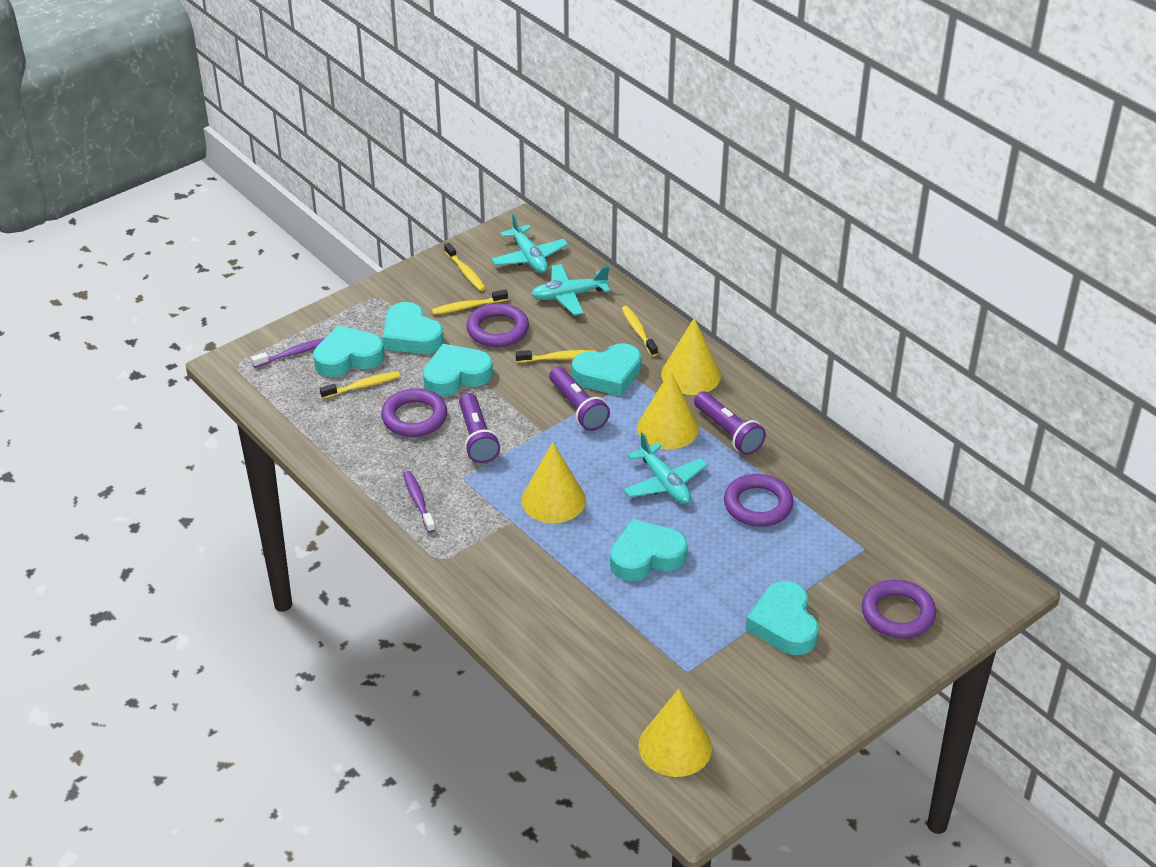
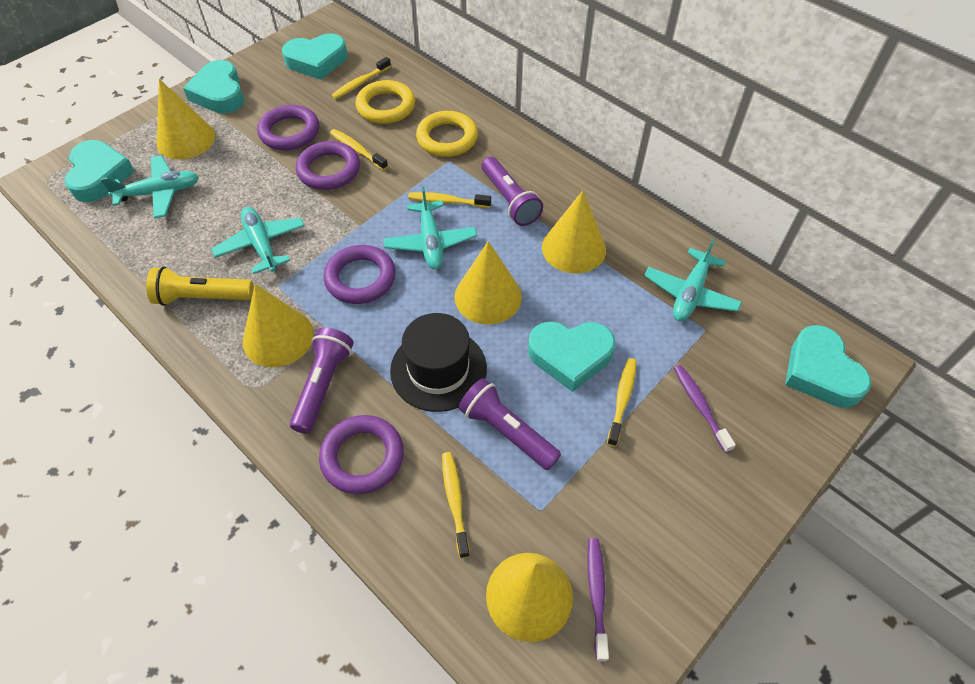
black hat: none = 0 -> [390,313,487,412] = 1
turquoise heart: [313,325,385,377] [383,302,443,354] [423,344,493,397] [572,343,641,396] [610,519,688,581] [746,581,819,655] = 6 -> [64,140,135,202] [183,60,244,114] [282,34,347,80] [528,321,616,392] [785,325,871,408] = 5
turquoise plane: [491,214,568,273] [531,264,610,315] [624,432,708,504] = 3 -> [100,155,199,219] [211,207,305,274] [384,187,477,270] [644,238,742,321] = 4
yellow cone: [522,442,586,523] [637,370,699,449] [638,689,712,777] [661,318,721,395] = 4 -> [157,79,215,159] [243,284,314,367] [455,241,522,324] [486,553,573,642] [542,191,606,274] = 5
yellow flashlight: none = 0 -> [146,266,254,306] = 1
yellow ring: none = 0 -> [356,80,415,124] [416,111,478,157] = 2

